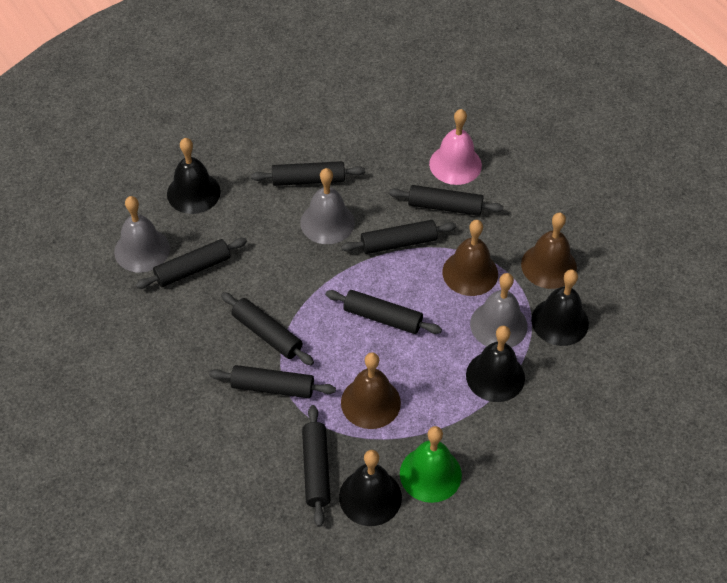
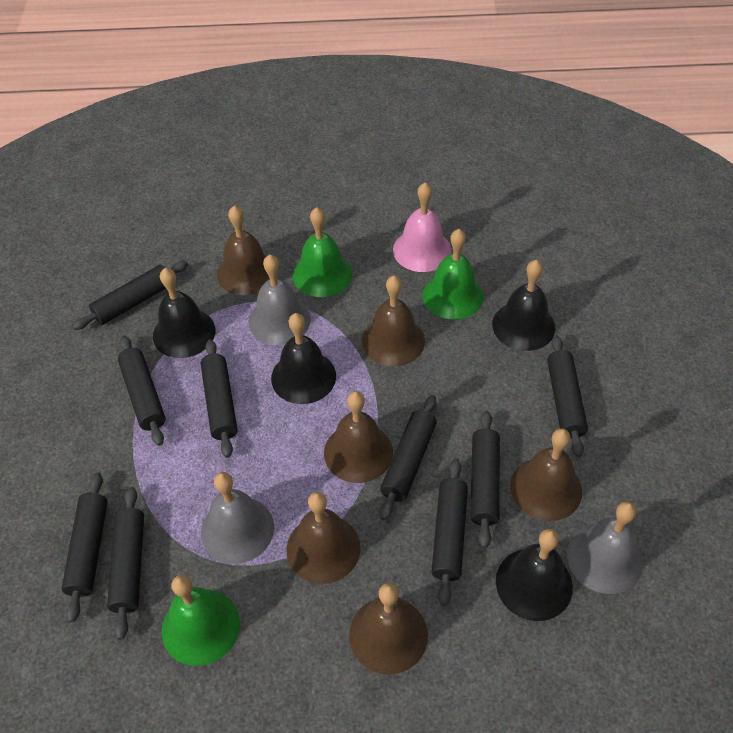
black rolling pin: [135,238,247,289] [209,365,336,398] [221,292,314,365] [251,161,365,186] [302,405,331,527] [325,290,442,334] [341,220,456,254] [388,185,504,216] = 8 -> [61,472,108,623] [72,261,188,330] [107,487,144,640] [118,336,165,446] [201,339,237,458] [380,395,437,520] [431,458,468,606] [471,411,500,548] [547,335,588,457] = 9
brown bell: [341,352,401,429] [442,220,498,296] [521,213,577,289] = 3 -> [217,206,270,295] [286,492,361,584] [324,391,393,483] [349,583,428,675] [362,276,425,366] [510,428,582,521] = 6
green bell: [400,426,462,503] = 1 -> [162,575,240,666] [293,207,352,297] [422,229,484,319] = 3

